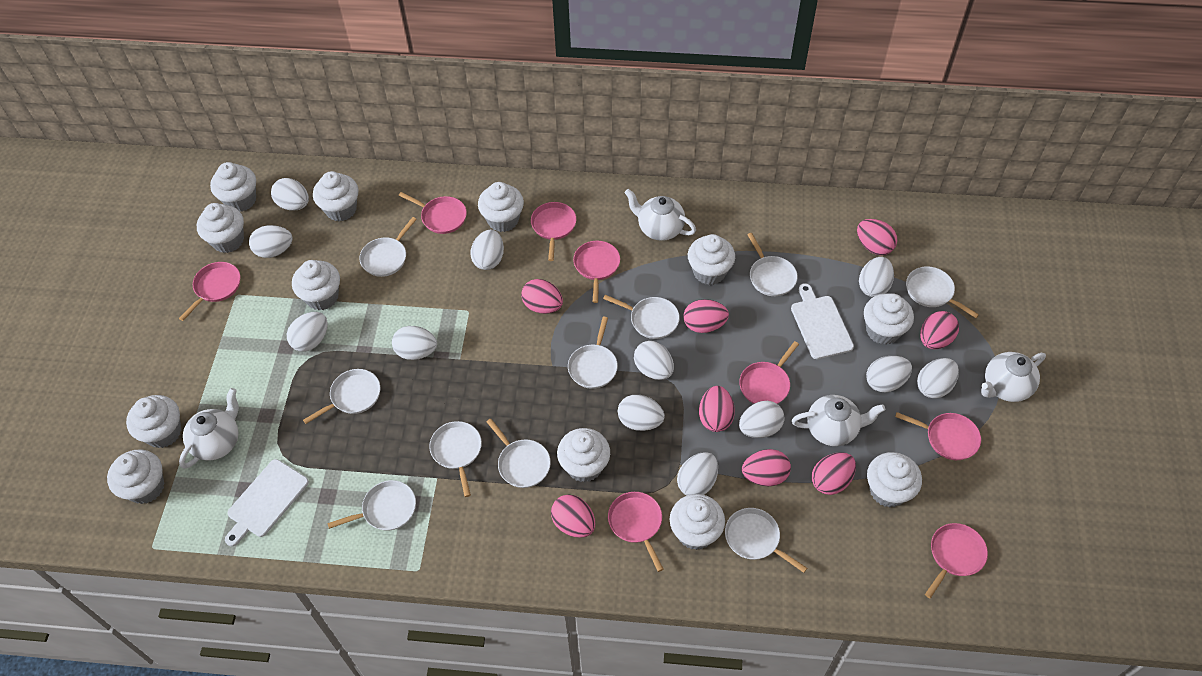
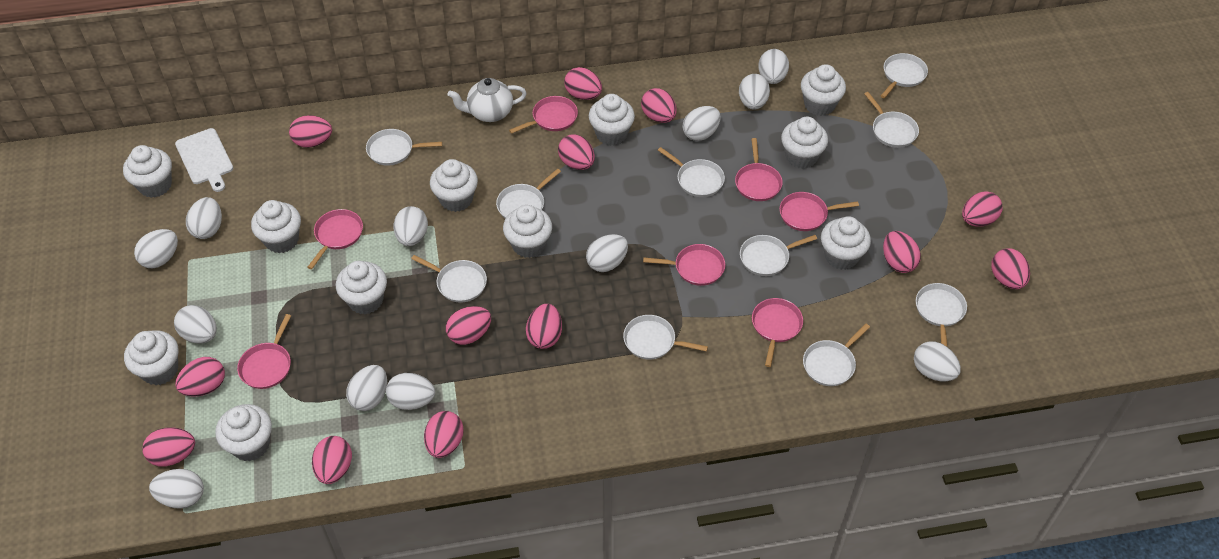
pink egg: [521,279,563,314] [551,494,595,538] [683,299,729,333] [699,386,735,432] [742,449,791,486] [812,452,856,495] [857,219,897,255] [920,311,959,349] = 8 -> [142,427,195,467] [175,357,225,397] [289,115,332,148] [312,436,352,484] [424,411,464,458] [446,306,491,345] [526,304,562,349] [558,134,595,170] [564,67,602,100] [641,88,677,123] [883,231,921,273] [962,192,1003,227] [991,248,1030,289] = 13
pink pan: [179,262,240,321] [399,192,467,234] [531,202,576,261] [573,241,620,303] [608,492,664,572] [739,341,799,404] [895,412,981,460] [925,523,988,598] = 8 -> [237,314,291,389] [308,209,363,269] [509,96,578,134] [643,244,725,286] [735,138,783,201] [752,298,803,367] [779,192,859,231] = 7
white cupcake: [107,449,164,504] [126,395,181,448] [197,203,244,253] [210,162,256,212] [292,260,340,310] [313,171,359,221] [478,182,524,232] [557,428,610,482] [670,494,725,550] [688,234,735,285] [864,294,914,345] [867,452,922,507] = 12 -> [123,145,172,198] [124,330,178,385] [215,404,272,461] [251,200,301,253] [336,261,387,314] [430,159,478,212] [503,205,552,258] [589,94,635,146] [781,117,828,169] [801,64,846,116] [821,216,871,270] = 11
white cutting board: [225,459,309,546] [791,283,854,359] = 2 -> [175,128,233,192] = 1
white teapot: [179,388,239,469] [625,189,696,241] [792,395,885,446] [981,352,1046,402] = 4 -> [447,78,527,122] = 1

